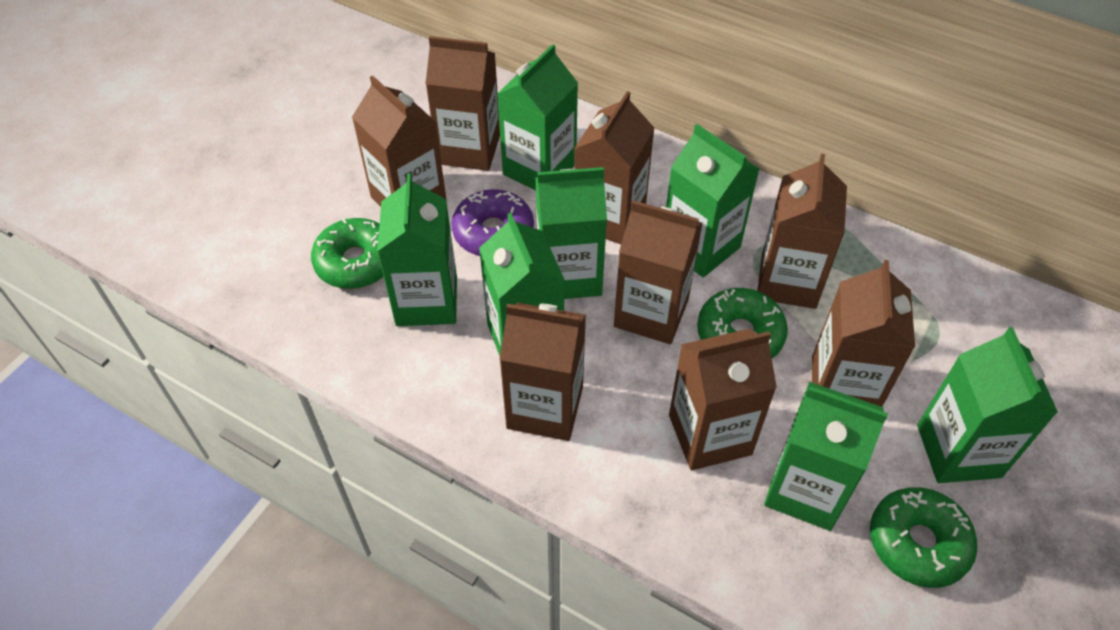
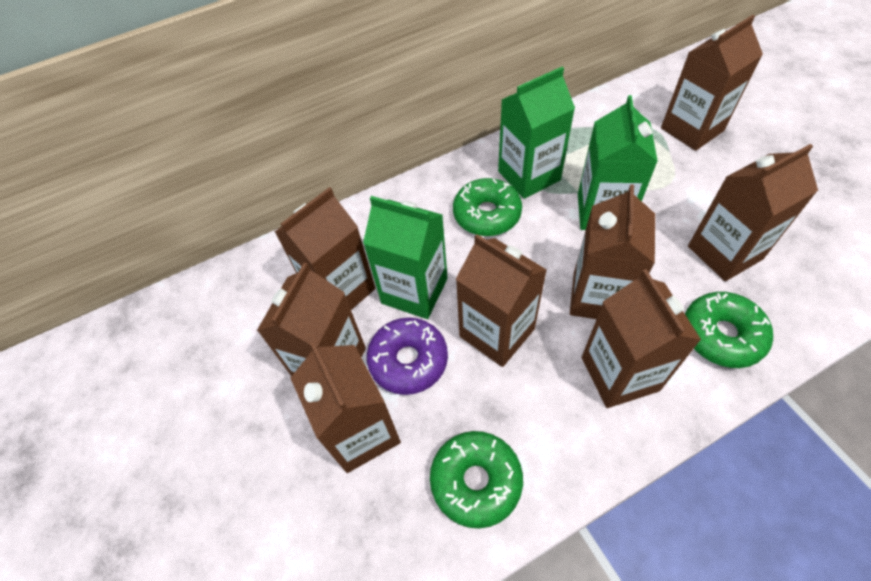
green carton: [377,173,457,326] [479,213,565,356] [497,44,578,191] [535,167,607,299] [666,124,759,277] [764,382,888,531] [917,327,1058,483] = 7 -> [363,196,448,319] [498,67,575,199] [578,95,658,230] = 3

